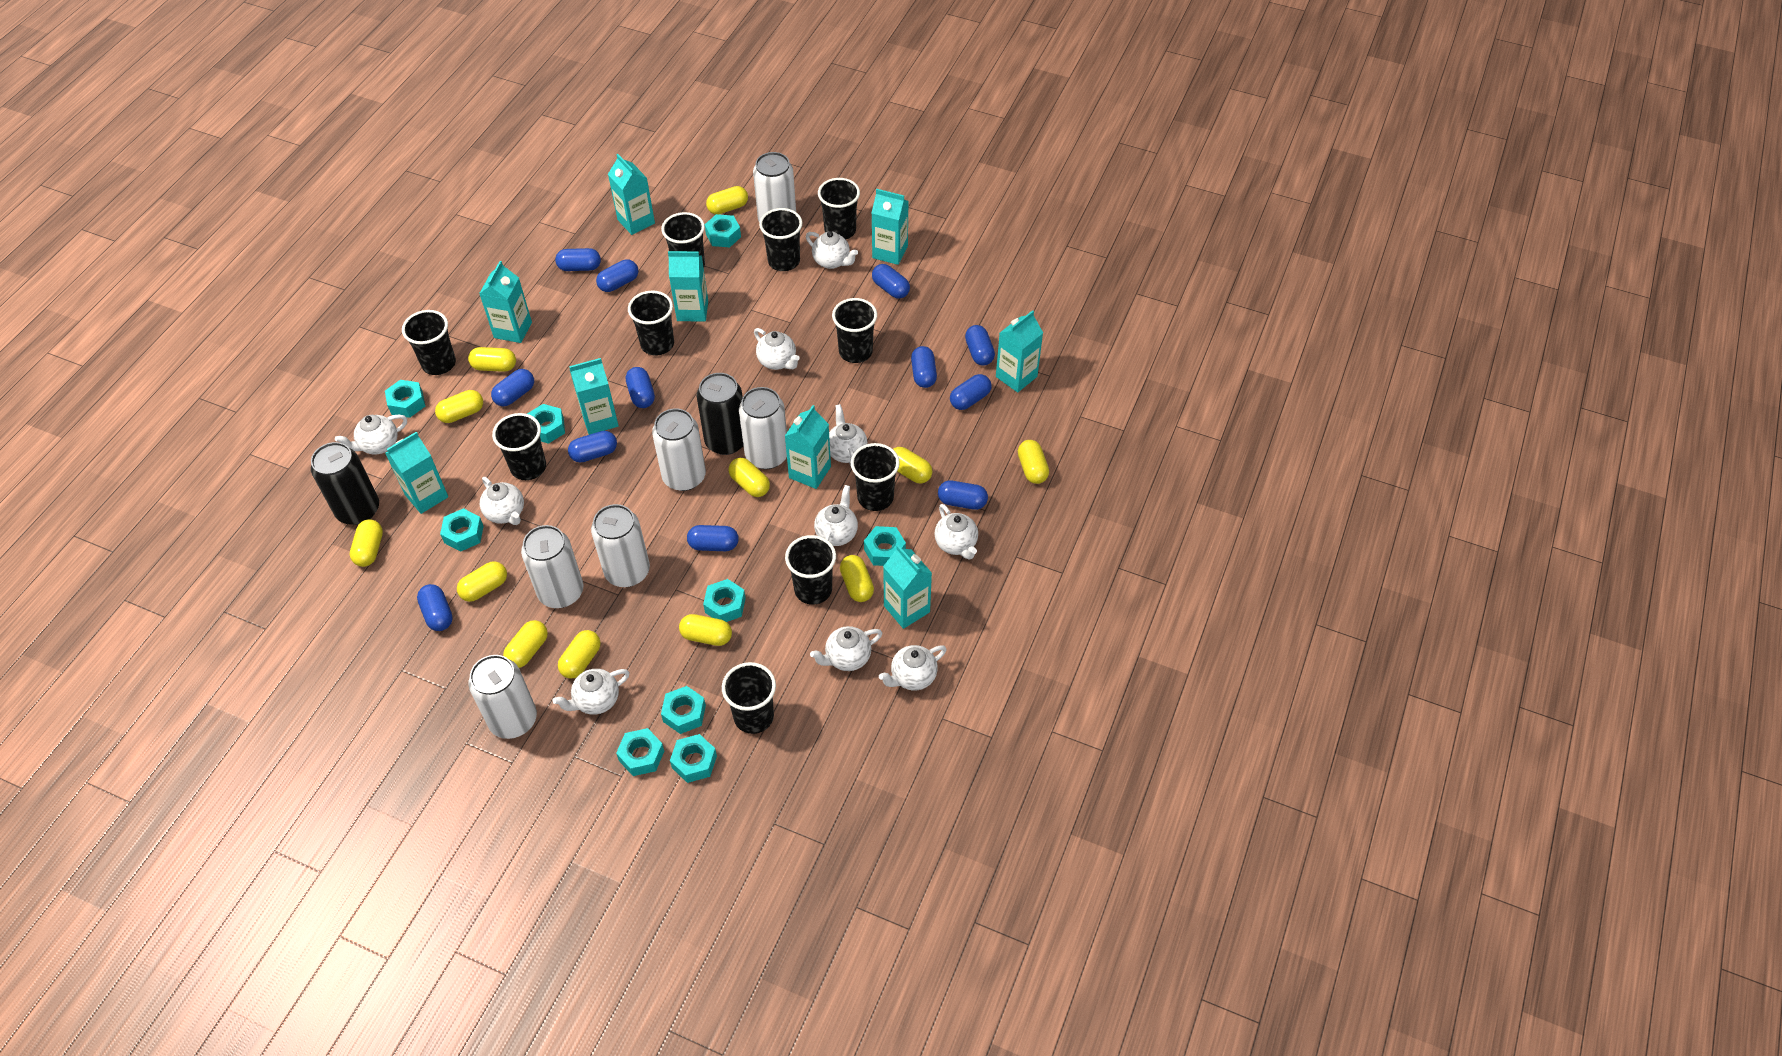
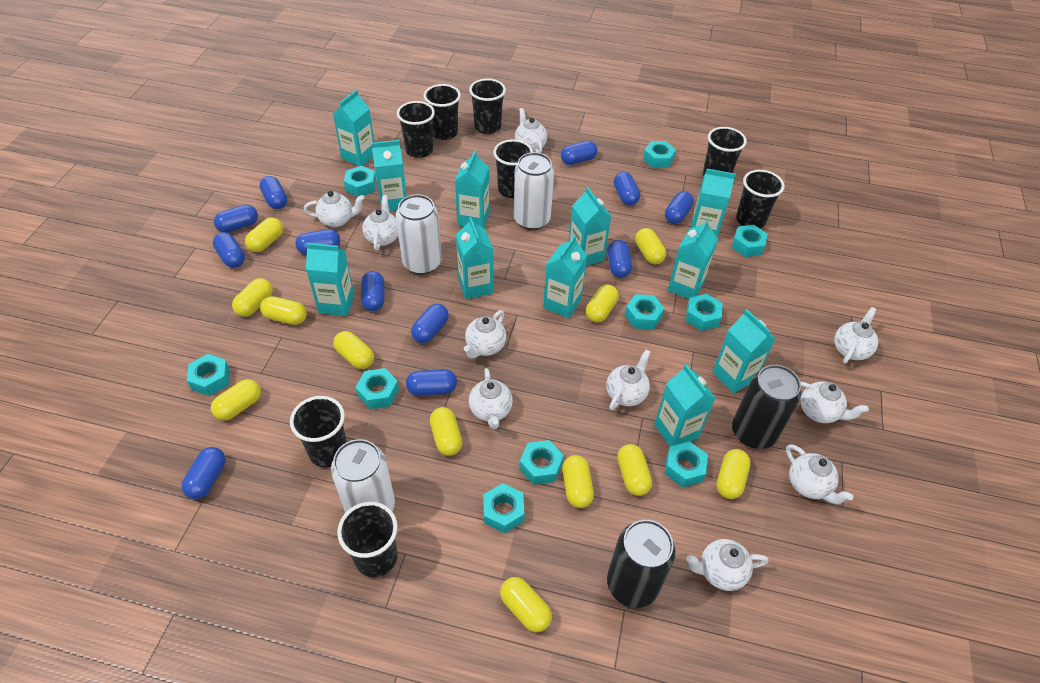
black cup: [402,310,456,375] [492,413,546,480] [628,290,674,356] [661,212,705,268] [722,662,776,734] [759,208,803,271] [785,535,836,605] [818,178,860,239] [832,298,877,363] [851,443,900,511] = 10 -> [290,396,347,467] [337,502,398,577] [397,101,435,158] [424,84,461,140] [469,79,506,134] [493,139,533,198] [703,127,747,176] [736,170,785,228] = 8
turquoise carton: [385,432,448,514] [479,261,532,343] [569,358,619,435] [608,154,655,235] [668,251,708,322] [785,405,831,489] [872,189,908,265] [883,545,932,629] [996,310,1043,393] = 9 -> [306,243,354,316] [333,90,374,166] [371,140,407,211] [455,150,489,228] [456,217,493,299] [543,235,588,318] [569,187,612,266] [654,364,715,447] [668,219,718,299] [691,169,736,237] [713,309,776,393] = 11
turquoise nut: [385,380,425,418] [440,508,484,552] [527,404,565,444] [616,728,664,776] [661,686,706,734] [670,734,717,783] [703,579,746,622] [705,214,741,247] [864,526,906,566] = 9 -> [187,354,230,396] [344,166,376,197] [356,368,399,409] [483,483,525,533] [519,440,564,485] [625,294,664,330] [643,141,676,168] [665,441,708,487] [686,294,723,331] [732,225,768,257] = 10
white can: [468,655,537,739] [521,525,583,608] [591,504,650,587] [652,408,706,491] [739,387,787,469] [753,152,796,222] = 6 -> [331,439,395,513] [396,194,441,275] [514,152,554,230] = 3

